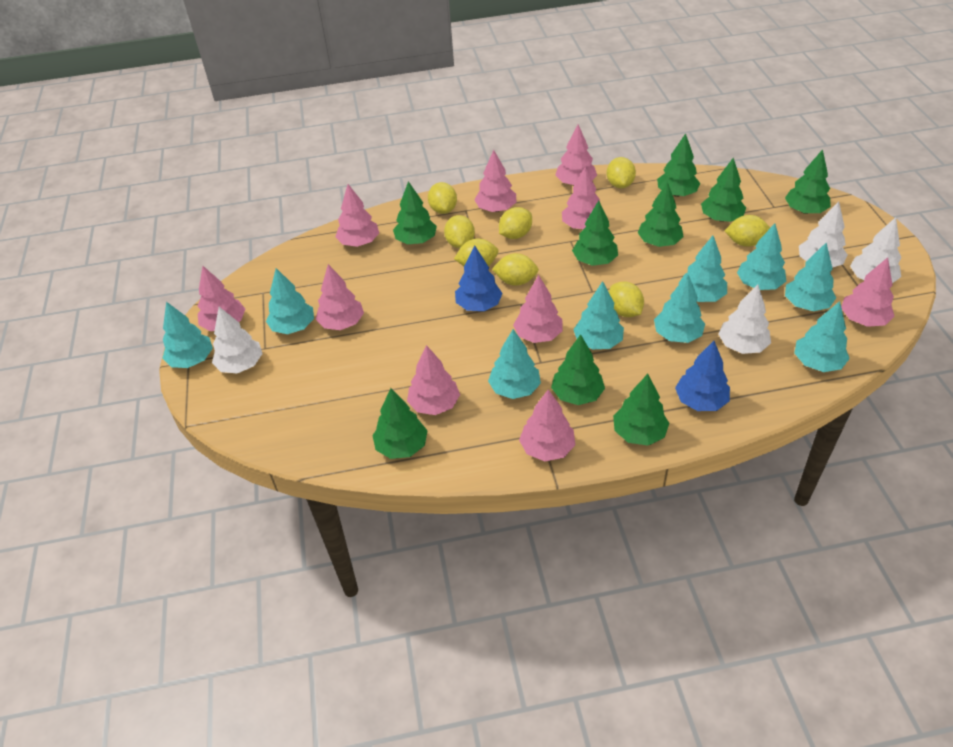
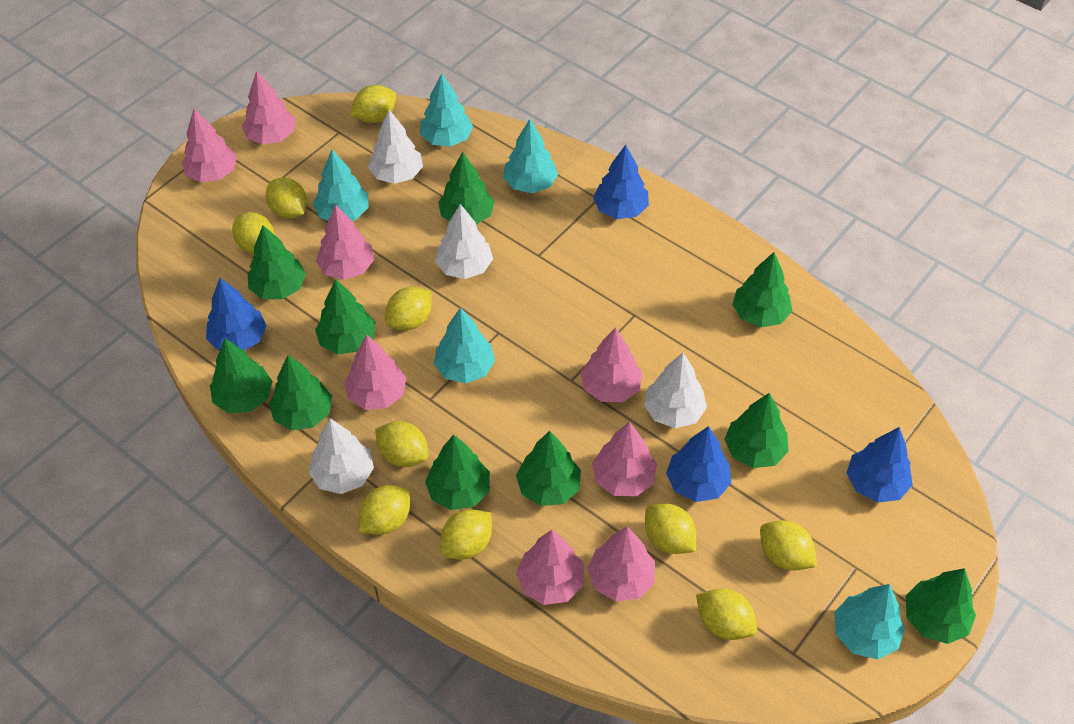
blue tree: [455,245,502,311] [675,341,730,411] = 2 -> [206,278,267,351] [593,145,649,219] [666,426,731,502] [847,427,913,503] = 4
green tree: [372,388,428,459] [393,181,437,244] [551,334,605,405] [572,201,618,266] [613,374,669,446] [637,182,683,247] [657,133,700,197] [701,157,746,222] [785,149,831,214] = 9 -> [210,339,273,413] [248,225,306,299] [269,355,332,430] [315,279,375,354] [425,434,490,510] [438,152,494,225] [516,431,581,506] [724,393,789,468] [732,252,792,327] [906,568,976,644] = 10
pink tree: [198,266,245,331] [316,264,364,330] [335,184,379,247] [407,345,460,415] [474,150,516,212] [513,275,563,343] [519,389,575,461] [555,124,597,186] [562,166,600,229] [841,257,895,327] = 10 -> [182,109,237,182] [242,71,295,145] [316,204,374,280] [344,335,406,410] [516,530,584,605] [581,327,643,402] [587,527,655,602] [592,422,657,496] = 8
turquoise tree: [162,302,213,368] [266,268,314,334] [488,329,541,399] [573,281,624,349] [654,274,705,343] [678,236,727,302] [737,223,786,290] [785,243,836,311] [794,301,850,372] = 9 -> [313,149,368,221] [420,73,473,147] [434,308,495,383] [503,119,558,193] [834,584,905,659] = 5
yellow lemon: [428,182,457,214] [444,215,475,248] [454,238,498,266] [492,253,539,286] [499,207,532,239] [607,157,636,188] [609,282,644,317] [725,215,770,247] = 8 -> [232,212,275,254] [266,177,307,219] [351,85,396,123] [359,485,410,535] [375,421,429,467] [385,287,432,330] [440,509,492,560] [645,503,696,554] [696,588,757,640] [760,520,817,570] = 10

